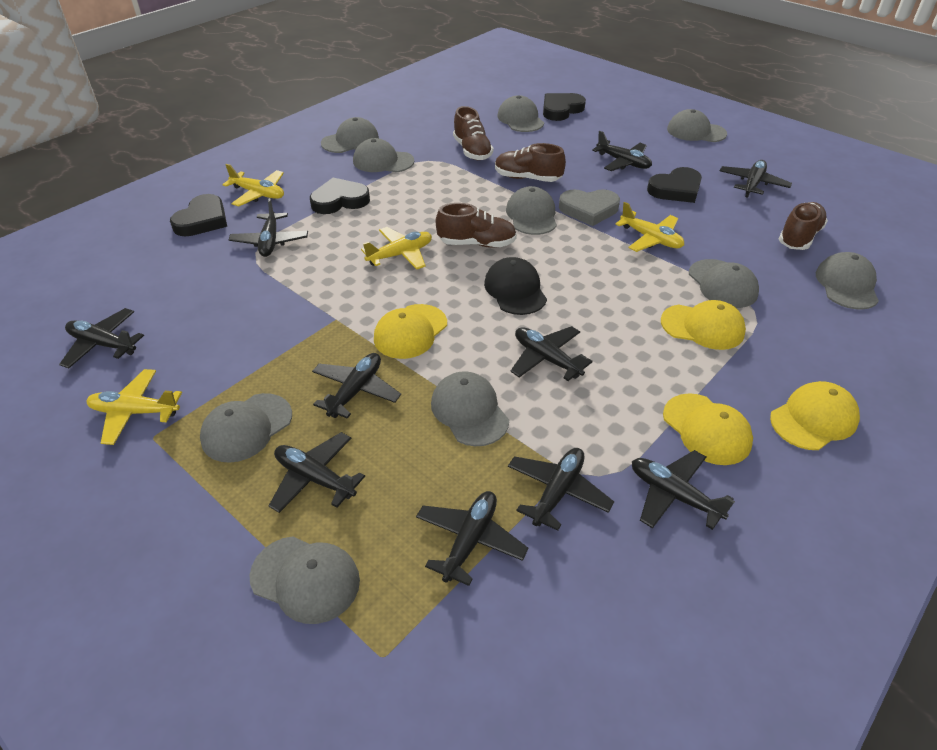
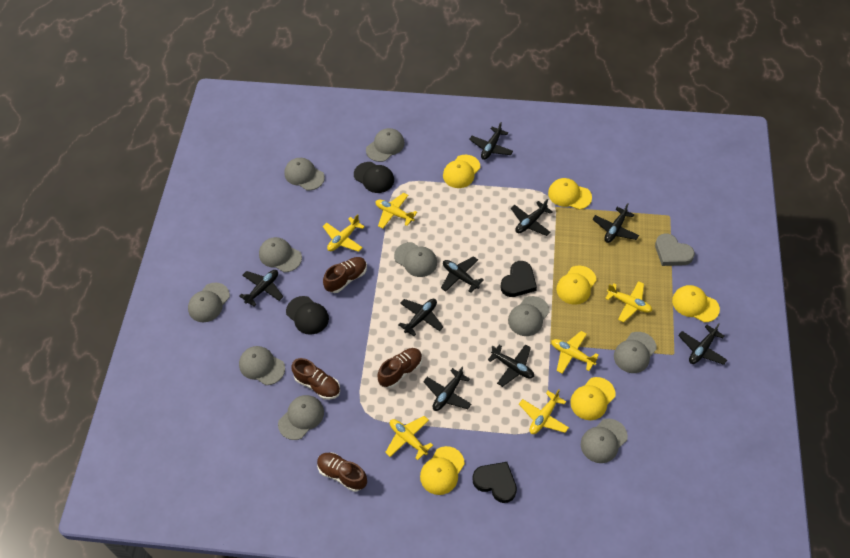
black cap: [484,257,547,315] = 1 -> [286,296,329,335] [354,162,394,193] = 2
black heart: [170,194,227,236] [310,178,370,214] [543,93,586,121] [647,167,702,203] = 4 -> [473,462,517,503] [500,261,537,297] = 2
black plane: [59,308,144,368] [229,198,308,257] [269,432,365,513] [312,353,401,419] [416,491,528,586] [508,448,614,531] [510,326,593,381] [592,131,652,171] [632,450,735,530] [720,160,792,198] = 10 -> [239,270,283,306] [399,299,443,336] [423,367,471,411] [441,256,484,293] [469,122,513,160] [488,344,534,387] [511,199,553,236] [592,203,639,243] [678,323,727,365] = 9
yellow cap: [374,304,447,359] [661,300,746,350] [663,393,753,465] [770,381,860,450] = 4 -> [420,446,465,495] [443,155,480,188] [548,178,592,210] [556,265,597,305] [570,377,615,420] [672,285,720,322] = 6
yellow plane: [87,369,182,445] [222,164,284,206] [361,227,432,270] [615,202,684,252] = 4 -> [323,214,365,252] [376,193,417,229] [385,416,433,460] [519,389,569,434] [551,331,599,374] [605,281,652,322] = 6

